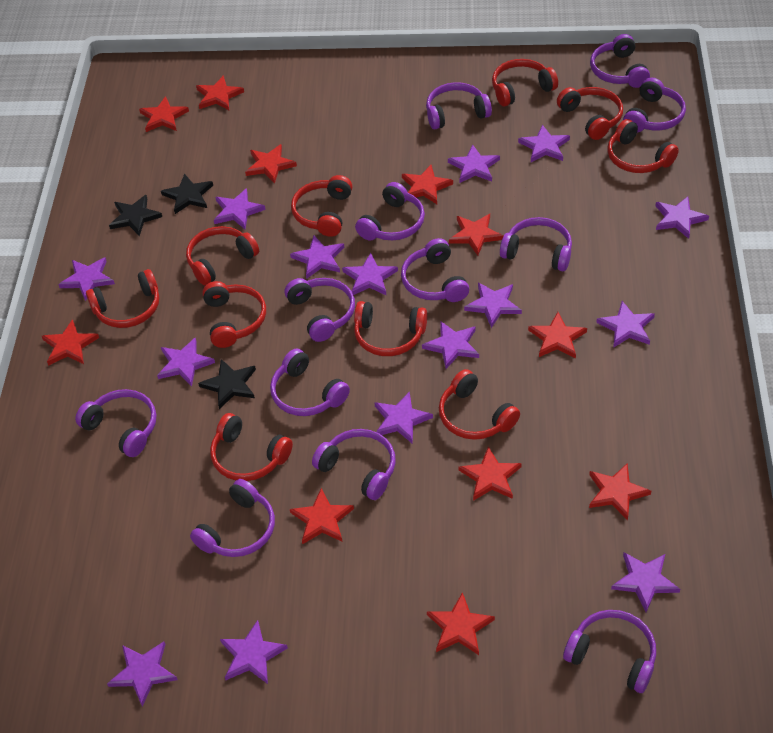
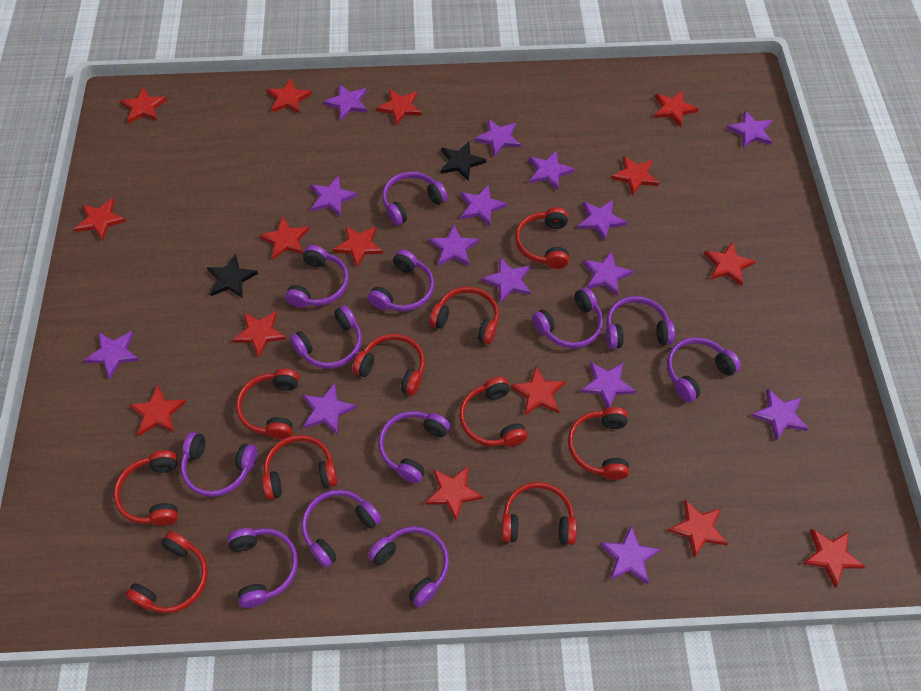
black star: [109,195,162,236] [161,174,213,214] [198,359,256,409] = 3 -> [207,254,258,298] [441,142,486,181] = 2
red star: [42,319,99,366] [139,96,189,132] [196,75,244,110] [245,144,297,184] [290,488,354,544] [402,165,453,204] [427,592,495,655] [449,214,503,256] [459,447,522,501] [528,312,587,358] [589,463,651,520] = 11 -> [75,198,126,240] [120,87,167,123] [129,385,186,436] [232,311,287,357] [259,217,310,260] [267,78,312,114] [333,226,383,268] [376,89,422,126] [425,466,483,521] [511,366,565,415] [611,156,659,196] [654,90,699,127] [667,500,728,558] [704,241,756,286] [802,529,866,588] = 15

